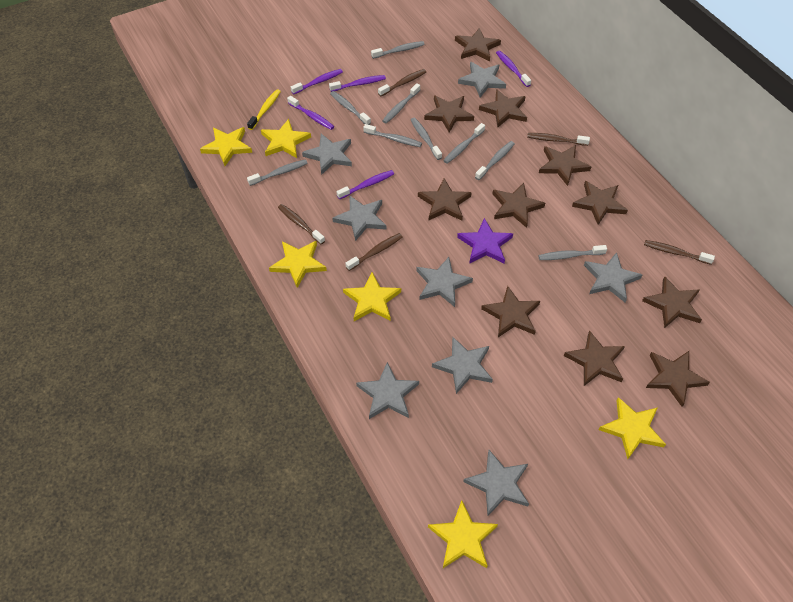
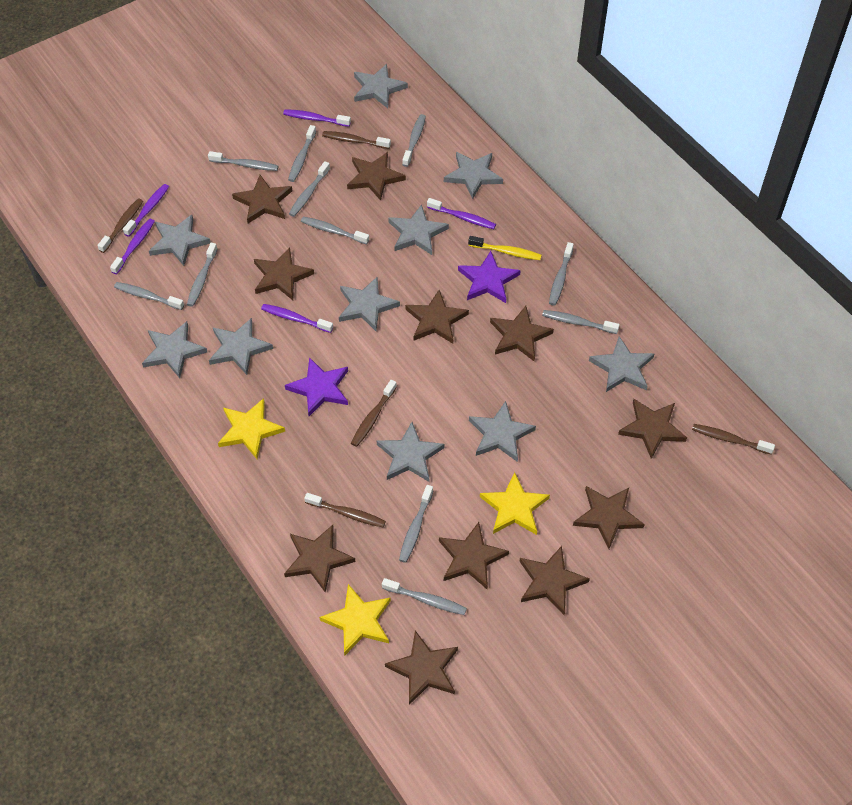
grey star: [302,134,352,175] [332,195,386,241] [356,362,419,419] [416,257,473,307] [432,337,493,394] [458,62,506,98] [463,450,529,516] [584,252,642,302] = 8 -> [142,321,207,378] [149,215,211,266] [209,318,273,375] [339,277,400,331] [354,64,408,108] [377,422,445,482] [388,204,449,255] [444,152,503,199] [469,401,536,462] [589,336,654,392] = 10
grey toothbrush: [247,159,308,186] [330,91,371,125] [363,124,422,147] [371,41,425,59] [382,83,420,123] [411,118,442,160] [443,123,485,164] [475,141,515,180] [538,245,607,260] = 9 -> [114,282,184,310] [187,243,217,307] [208,151,278,171] [288,125,316,182] [289,161,330,217] [301,217,369,244] [382,578,467,615] [399,485,433,563] [402,114,426,167] [542,310,620,334] [549,242,574,306] = 11
purple star: [457,218,513,264] = 1 -> [285,357,348,416] [458,251,521,303] = 2
yellow star: [200,127,252,166] [261,119,311,158] [269,241,327,288] [343,272,401,321] [428,500,498,568] [599,397,666,459] = 6 -> [218,398,285,459] [319,584,391,655] [480,472,550,535] = 3

